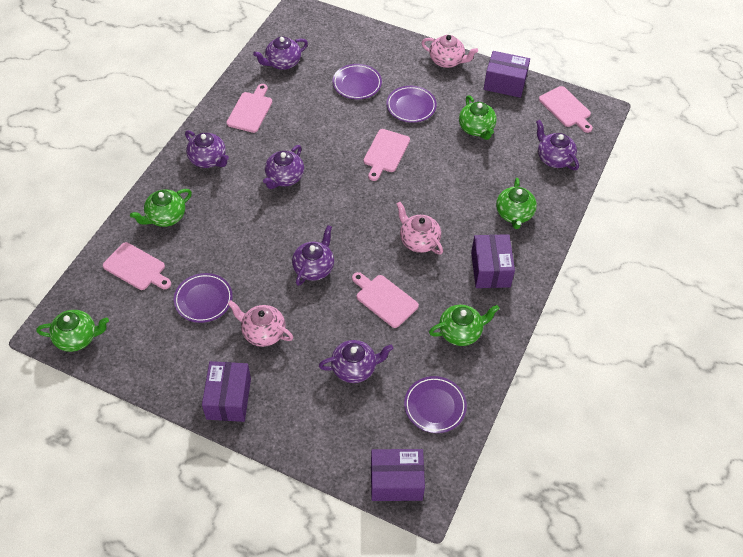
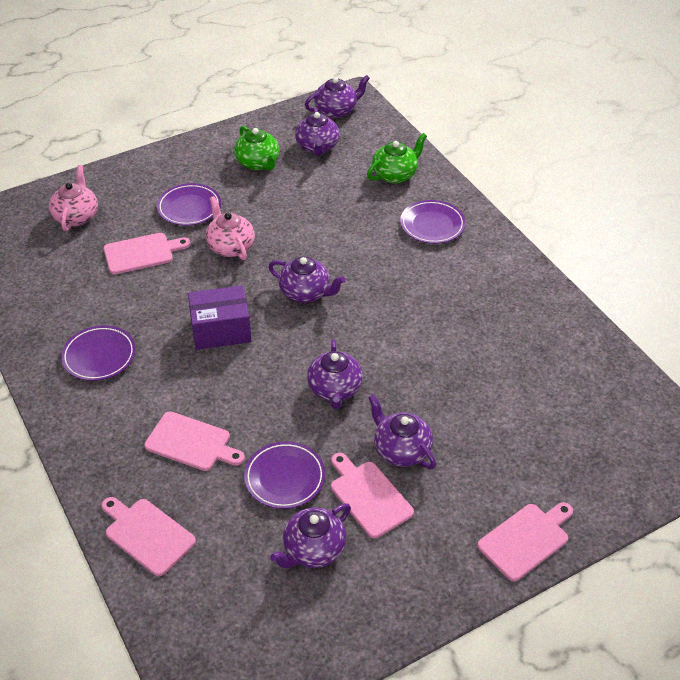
green teapot: [36,310,109,352] [130,189,192,227] [429,305,499,346] [459,95,497,140] [496,178,537,229] = 5 -> [234,126,279,170] [367,133,427,184] = 2
pink teapot: [228,300,294,347] [397,202,443,254] [421,35,478,68] = 3 -> [49,165,98,231] [205,196,255,260] = 2
purple box: [202,361,251,422] [371,449,425,501] [471,234,515,288] [484,51,530,98] = 4 -> [188,285,251,350] = 1

